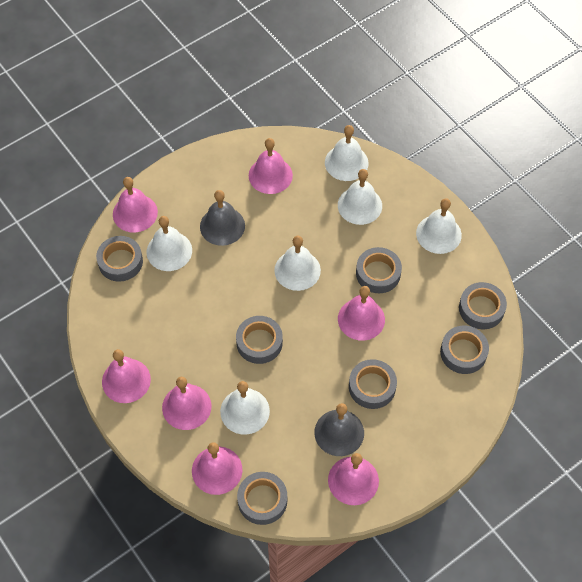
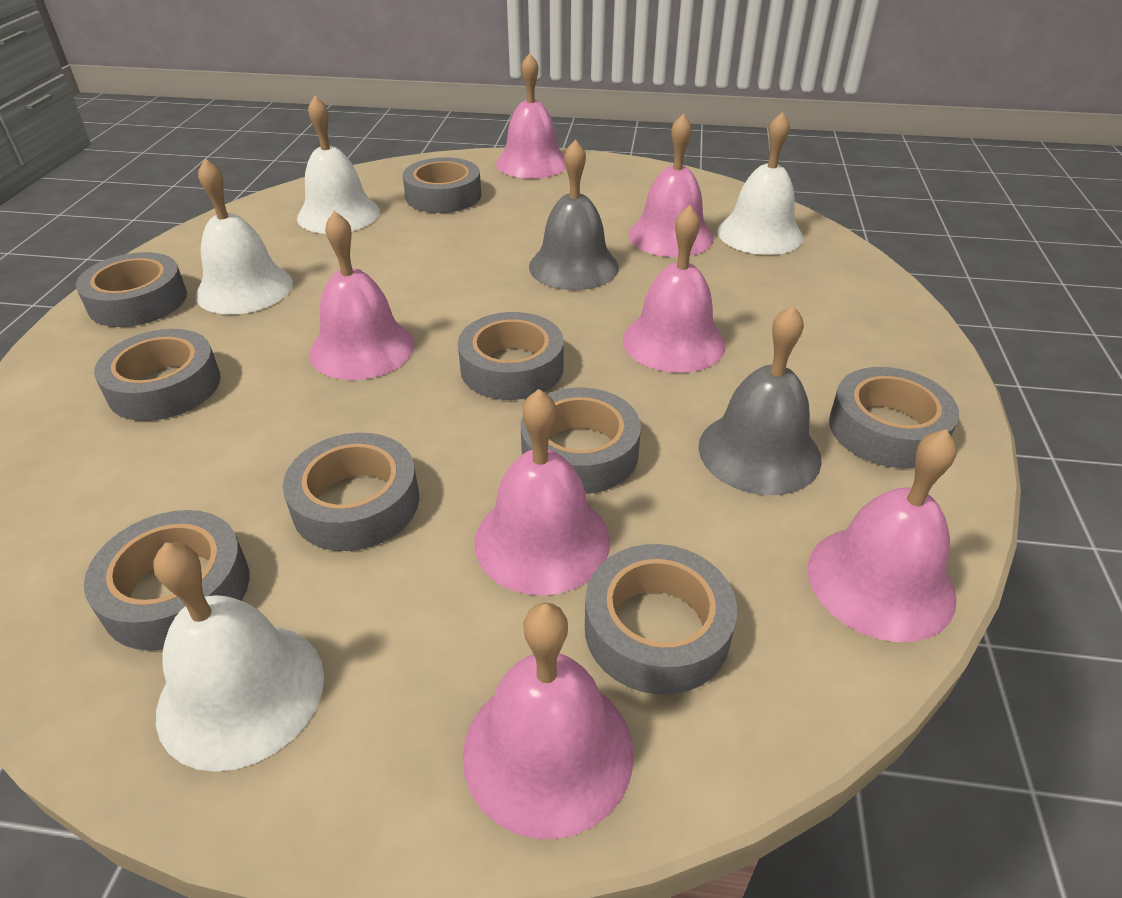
grey tape: [96,236,143,282] [236,316,283,364] [237,472,287,525] [349,359,397,409] [356,247,402,293] [440,326,489,374] [459,282,507,329] = 7 -> [76,252,187,327] [84,510,249,651] [94,329,221,421] [283,433,419,551] [402,157,481,213] [458,312,564,400] [521,387,641,494] [585,544,737,695] [829,367,959,468] = 9
white bell: [146,216,192,271] [220,381,270,435] [274,236,321,291] [325,125,369,181] [338,169,382,225] [416,198,462,254] = 6 -> [154,542,324,772] [195,159,293,314] [297,96,380,234] [717,112,803,255] = 4

